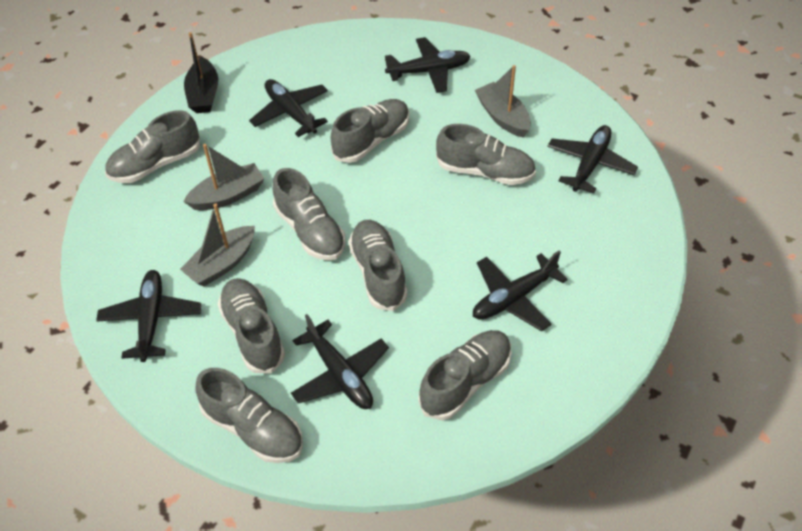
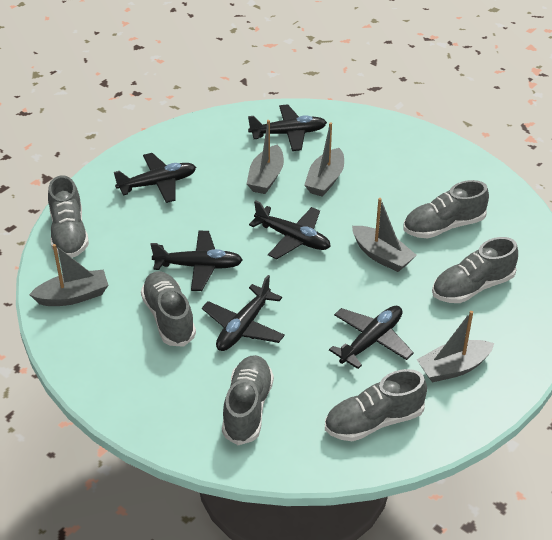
black boat: [184,32,218,113] = 1 -> none = 0
grey boat: [180,204,255,286] [183,144,264,211] [475,65,531,137] = 3 -> [29,244,109,306] [247,120,284,194] [304,122,344,197] [352,198,417,272] [417,311,494,383] = 5
grey shoe: [105,110,200,183] [195,368,303,463] [218,278,285,373] [273,168,345,260] [331,99,409,163] [348,220,408,311] [418,330,511,420] [436,124,536,185] = 8 -> [48,175,89,258] [141,271,196,347] [222,355,274,445] [325,369,427,441] [403,180,489,239] [432,237,518,303] = 6

